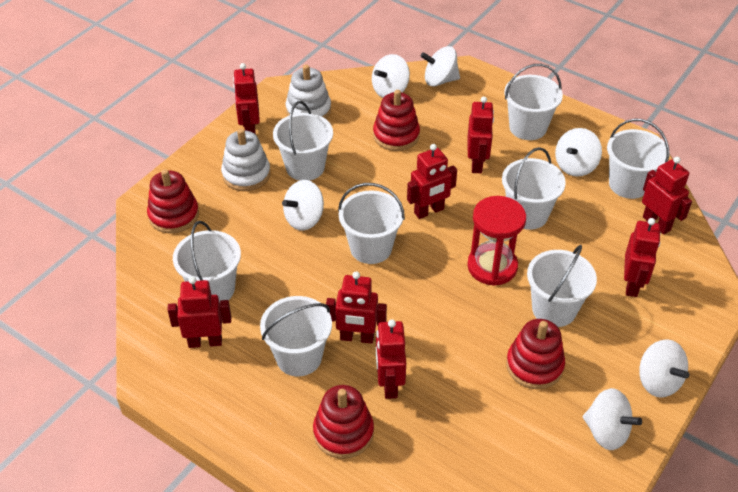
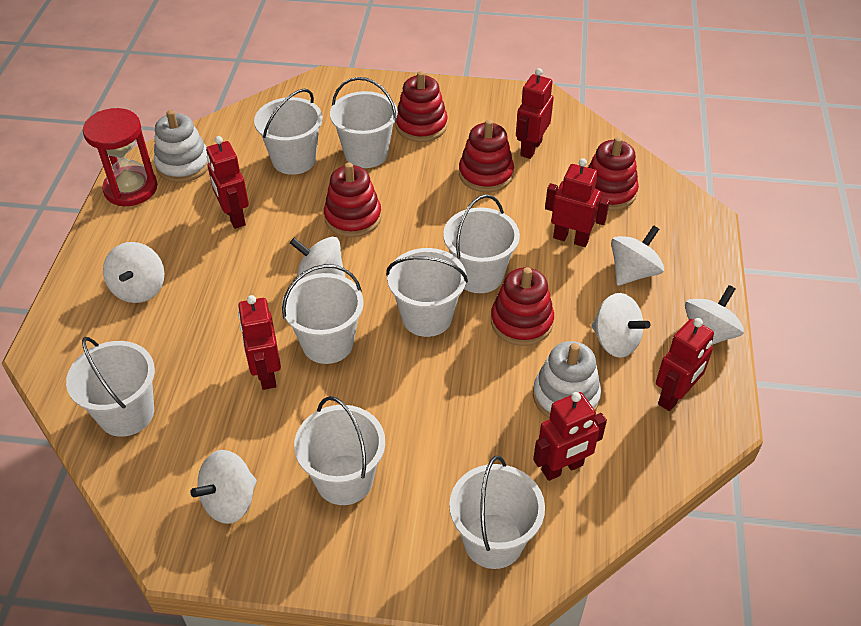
red robot: [167,276,231,348] [233,63,260,134] [326,271,387,344] [376,319,406,399] [407,144,457,219] [467,96,494,173] [624,218,660,297] [642,157,692,235] = 8 -> [206,136,249,229] [238,295,281,390] [516,68,554,159] [533,392,607,481] [545,158,610,247] [656,318,714,411] = 6
red stacking toy: [147,169,199,234] [313,385,374,459] [373,90,420,151] [506,319,565,389] = 4 -> [324,163,382,237] [395,71,448,142] [459,119,514,192] [491,267,554,346] [588,137,639,211] = 5

